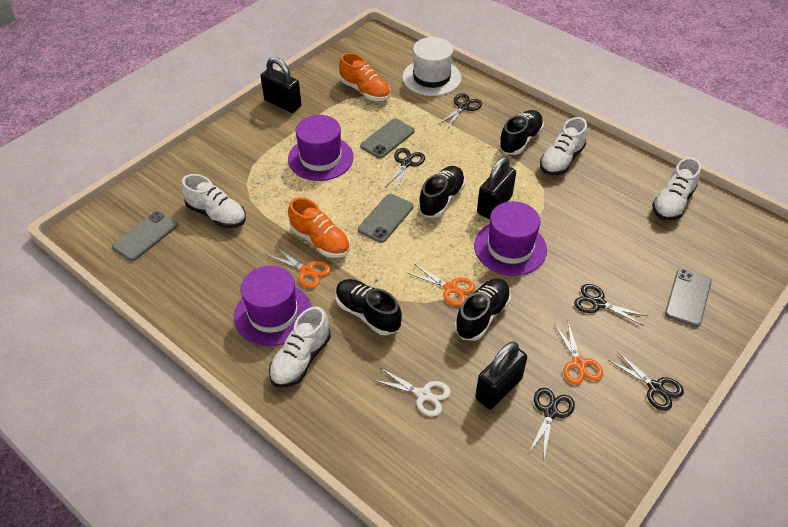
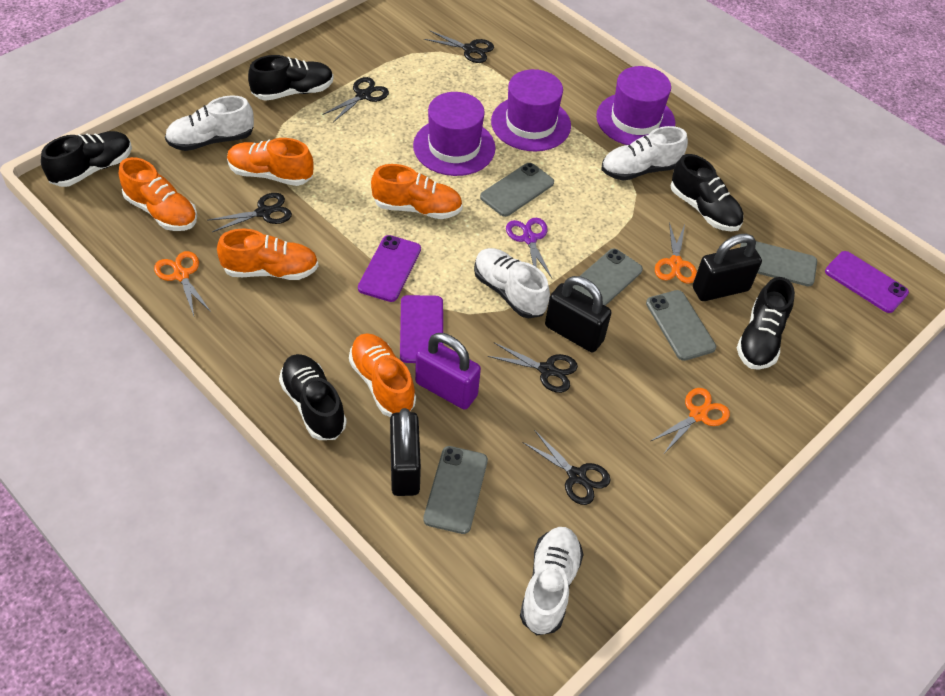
black shoe: [335,279,402,335] [418,166,465,217] [455,279,511,341] [498,110,544,155] = 4 -> [41,131,132,187] [248,55,334,101] [279,354,347,440] [671,154,744,232] [737,277,795,370] = 5
grey phone: [112,211,178,261] [358,194,413,243] [360,119,415,158] [665,269,712,327] = 4 -> [423,446,488,534] [480,163,554,217] [572,249,643,306] [646,290,716,361] [740,241,817,286] = 5
orange shoe: [288,197,350,258] [339,53,390,101] = 2 -> [119,157,197,231] [217,229,318,280] [227,138,313,186] [349,333,416,417] [371,164,463,219] = 5
purple padlock: none = 0 -> [415,333,481,410] = 1
purple phone: none = 0 -> [358,235,421,302] [400,295,444,363] [825,251,909,313] = 3
purple scissors: none = 0 -> [506,218,552,278] = 1
white hat: [402,37,462,96] = 1 -> none = 0
white scissors: [374,368,451,417] = 1 -> none = 0

